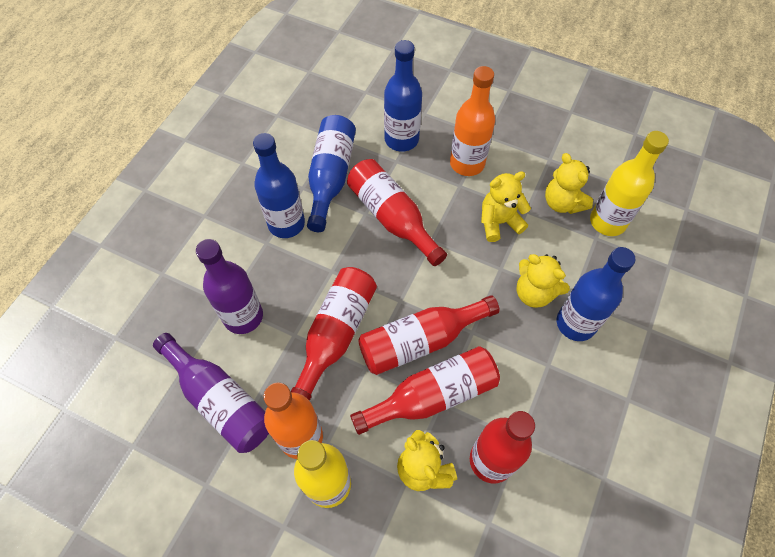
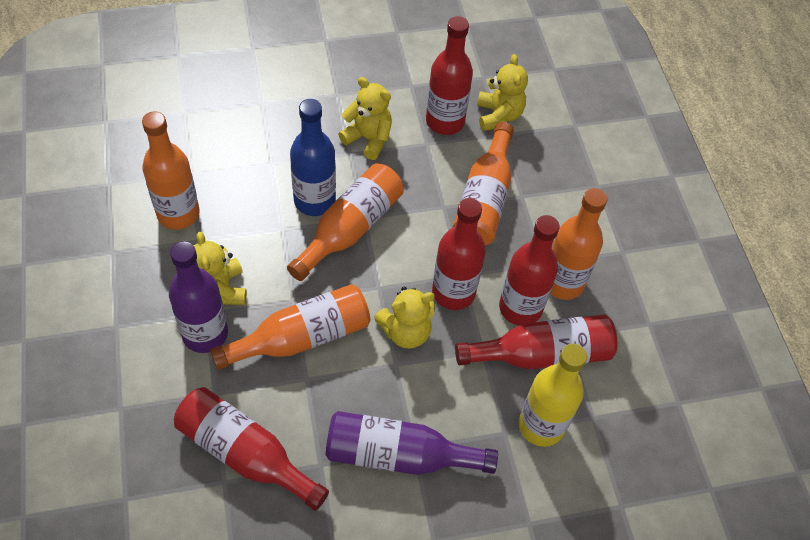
blue bottle: [253,133,305,238] [307,115,356,232] [384,40,422,152] [557,247,635,341] = 4 -> [290,99,336,216] = 1
orange bottle: [264,382,323,459] [450,66,495,176] = 2 -> [142,111,200,230] [210,284,370,370] [287,163,404,281] [453,122,514,246] [550,188,607,300] = 5
yellow bottle: [294,440,351,508] [590,131,669,236] = 2 -> [519,343,587,447] = 1

